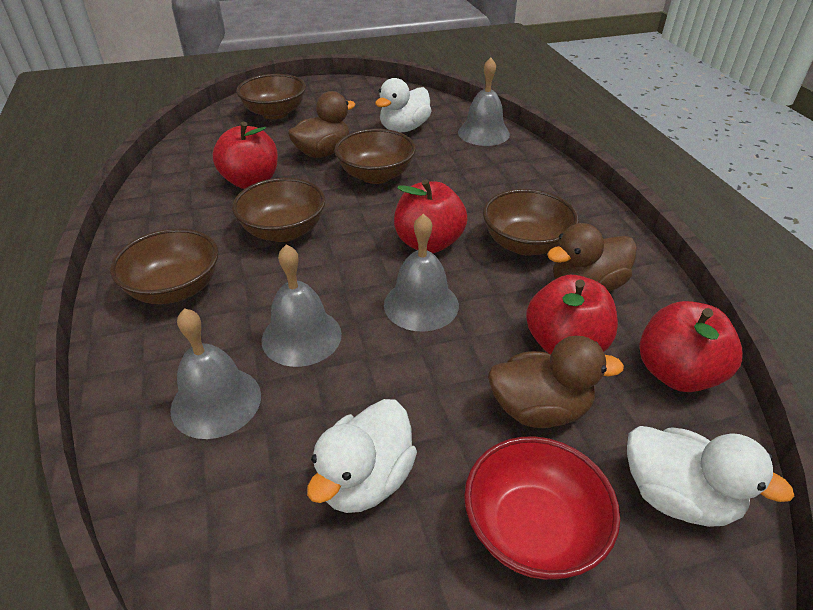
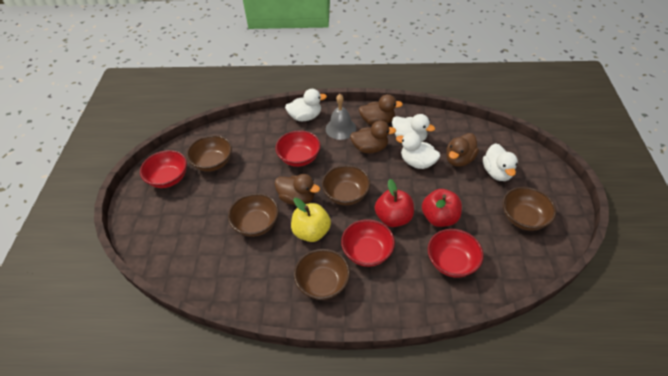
brown duck: [288,91,356,158] [488,336,624,428] [547,223,637,292] = 3 -> [275,174,320,205] [350,121,396,153] [359,94,403,125] [446,133,479,167] = 4
grey bell: [170,308,261,439] [262,244,342,367] [384,214,459,332] [458,58,510,146] = 4 -> [326,94,356,140] = 1
red apple: [213,122,278,189] [394,179,467,253] [526,275,618,354] [640,301,743,392] = 4 -> [375,179,414,227] [422,189,462,227] = 2
red bowl: [464,436,620,579] = 1 -> [140,150,187,188] [275,130,321,167] [341,219,395,267] [428,229,484,278] = 4
white duck: [307,399,417,513] [375,78,432,132] [627,426,795,527] = 3 -> [285,89,327,121] [392,114,435,142] [396,132,440,169] [483,143,518,181] = 4
yellow apple: none = 0 -> [291,198,331,242] = 1

